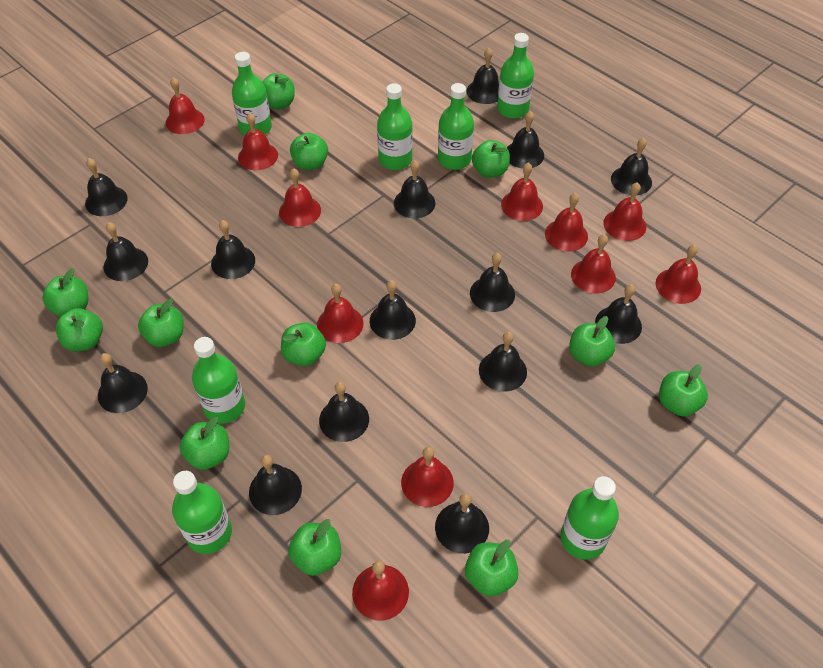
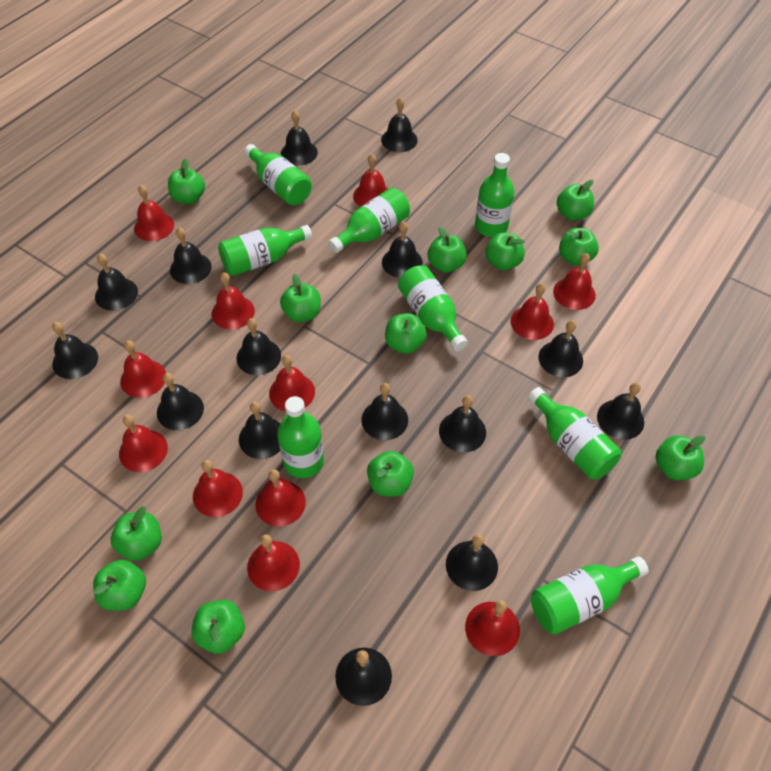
green bottle: [172,471,232,554] [192,337,245,424] [232,52,272,135] [377,83,413,170] [438,83,474,170] [497,33,534,119] [560,476,619,559] = 7 -> [218,225,312,276] [244,144,312,205] [277,396,324,478] [328,188,410,253] [398,265,468,351] [475,153,514,237] [528,387,621,479] [531,557,649,634] = 8
red bell: [166,77,204,134] [238,113,278,170] [279,168,321,227] [317,284,363,343] [352,561,409,621] [401,447,454,507] [501,162,543,221] [545,193,588,251] [571,234,616,294] [603,182,646,241] [656,245,701,304] = 11 -> [119,415,168,472] [120,340,166,398] [134,185,174,241] [193,460,243,517] [212,273,255,330] [247,534,300,591] [255,469,306,526] [269,355,315,411] [353,154,388,207] [465,600,520,656] [511,283,554,340] [553,253,596,310] = 12

